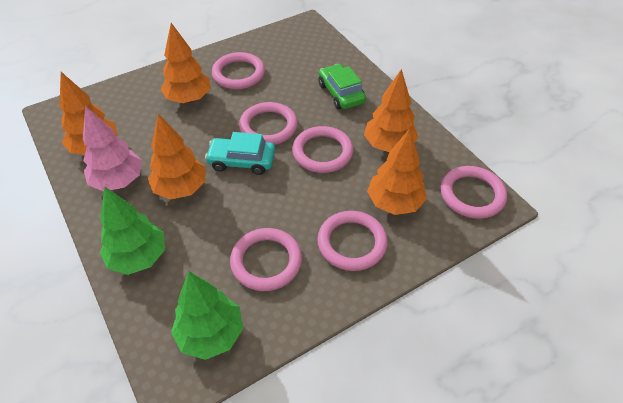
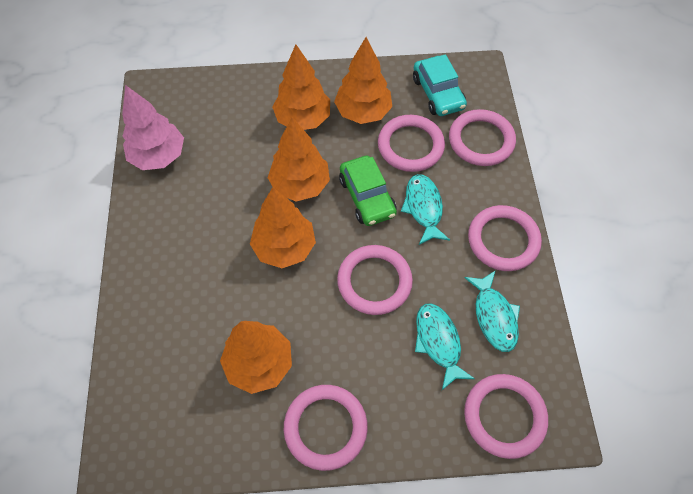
green tree: [100,186,165,275] [171,271,243,360] = 2 -> none = 0
turquoise fish: none = 0 -> [401,174,450,245] [415,303,475,390] [464,270,520,352] = 3

